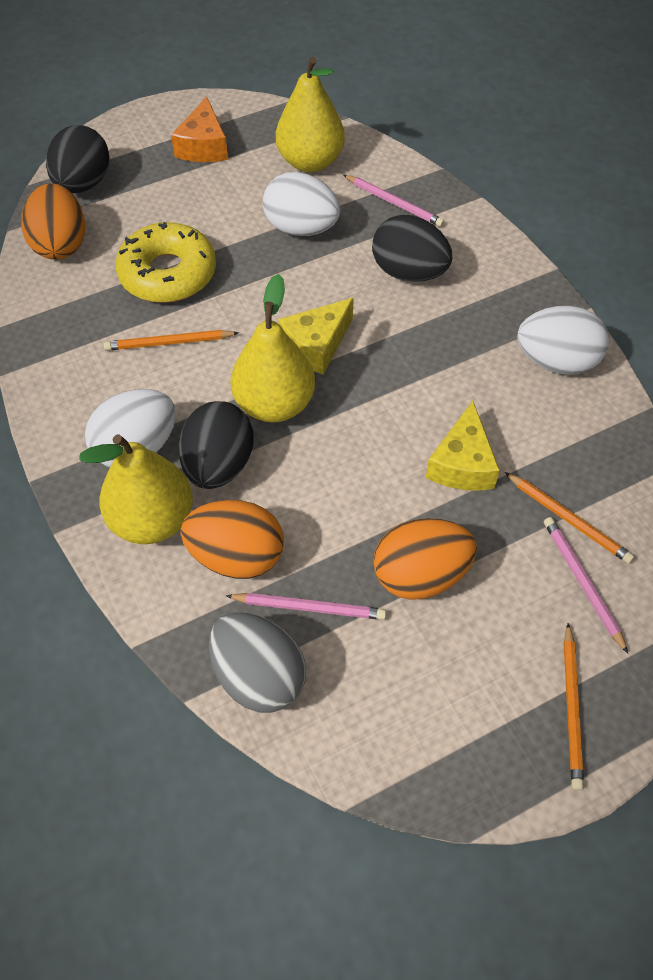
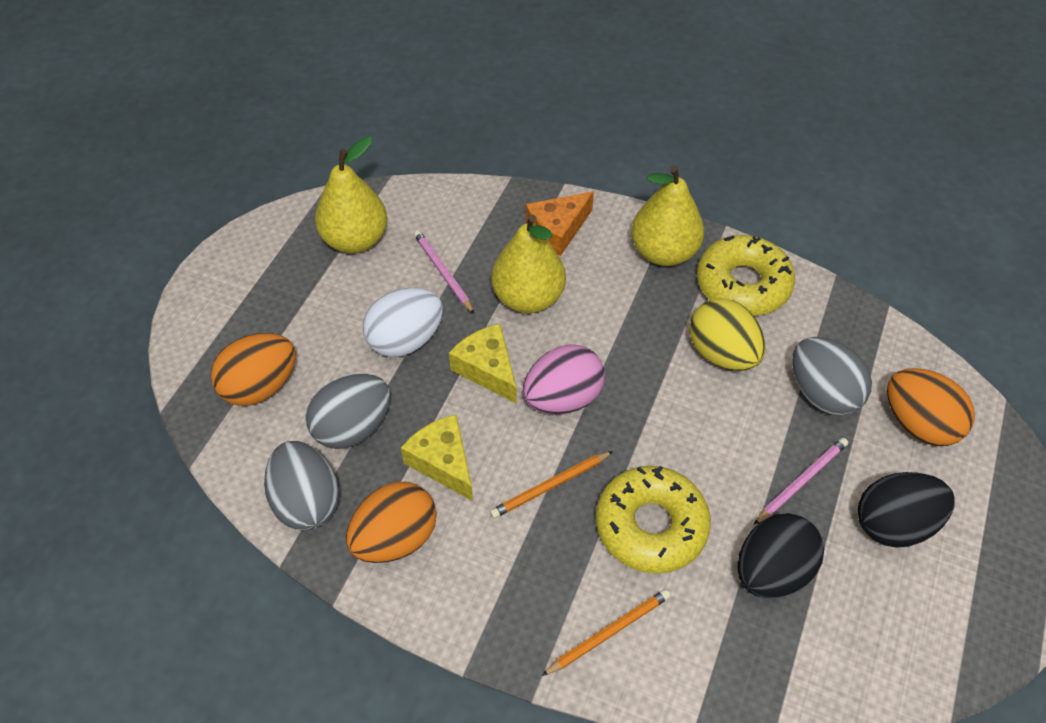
black egg: [46,125,110,193] [179,401,253,489] [372,215,452,282] = 3 -> [738,513,824,598] [858,472,955,548] = 2
grey egg: [209,612,306,713] = 1 -> [264,441,340,530] [305,374,391,449] [792,337,872,415] = 3
orange pencil: [103,330,239,351] [505,472,634,564] [564,623,584,790] = 3 -> [490,451,613,519] [542,589,671,676] = 2
pink egg: none = 0 -> [523,344,605,415] = 1
pink pencil: [226,593,386,620] [344,175,444,227] [544,517,628,654] = 3 -> [414,230,474,314] [754,438,848,525] = 2
white egg: [85,389,176,467] [263,172,340,236] [517,306,609,375] = 3 -> [363,288,443,357] = 1
yellow donut: [116,222,216,303] = 1 -> [596,466,711,574] [697,235,795,316] = 2
yellow egg: none = 0 -> [690,298,765,371] = 1

